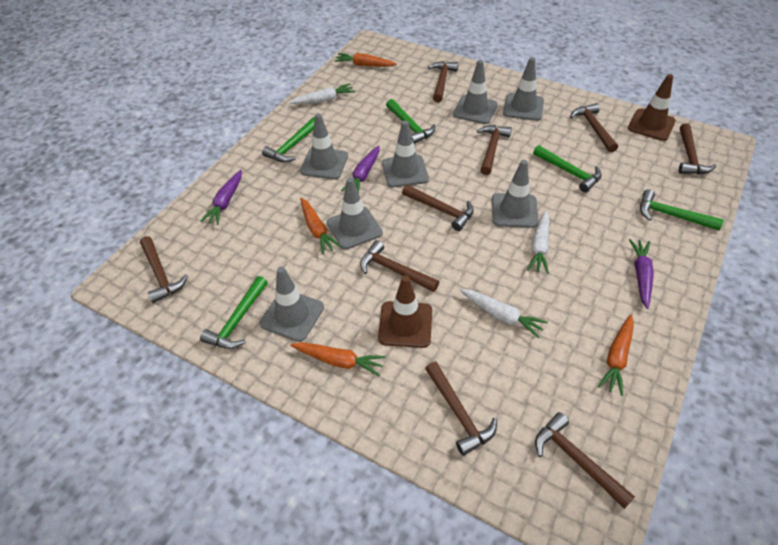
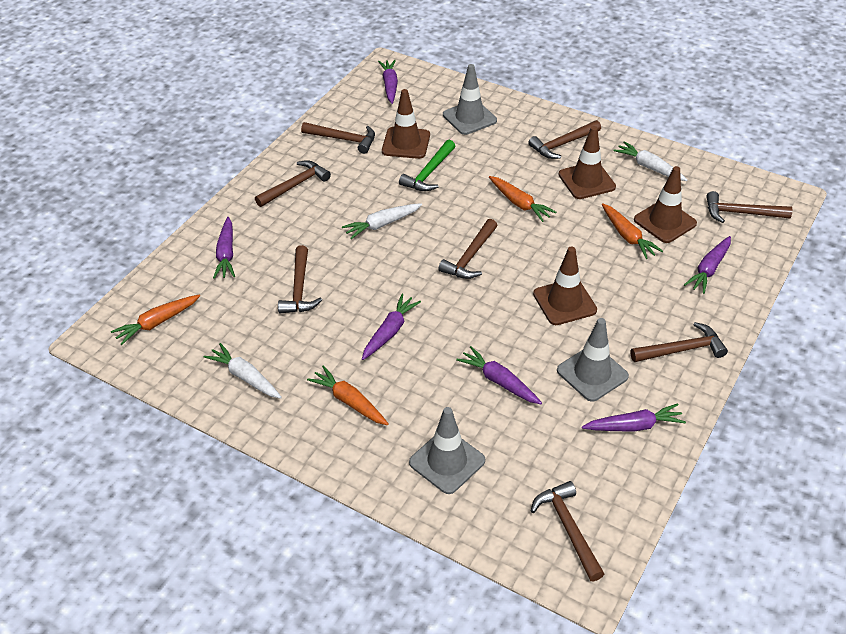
brown hammer: [140,236,188,303] [360,240,439,292] [402,185,474,231] [425,362,497,456] [428,61,458,102] [477,125,512,175] [535,412,635,509] [570,103,618,152] [679,123,716,174] = 9 -> [255,160,331,207] [278,245,322,313] [301,122,375,154] [438,219,498,279] [528,120,601,159] [531,481,604,581] [630,322,728,362] [706,191,792,223] = 8
brown traffic cone: [378,275,432,348] [628,74,676,141] = 2 -> [382,89,430,159] [533,246,597,325] [559,126,616,199] [634,166,697,243] = 4
green hammer: [200,276,268,349] [262,117,315,162] [386,99,435,144] [533,145,602,193] [640,189,724,230] = 5 -> [399,140,455,191] = 1
grey traffic cone: [259,266,324,342] [300,113,348,180] [327,177,383,249] [382,121,429,188] [453,60,498,124] [492,160,539,228] [503,57,544,121] = 7 -> [409,407,485,494] [443,64,497,135] [557,318,629,402] = 3
purple carrot: [200,170,242,225] [341,145,380,193] [629,239,654,309] = 3 -> [213,217,235,279] [362,294,421,360] [378,60,398,104] [456,346,542,404] [582,403,686,432] [684,236,731,294] = 6

